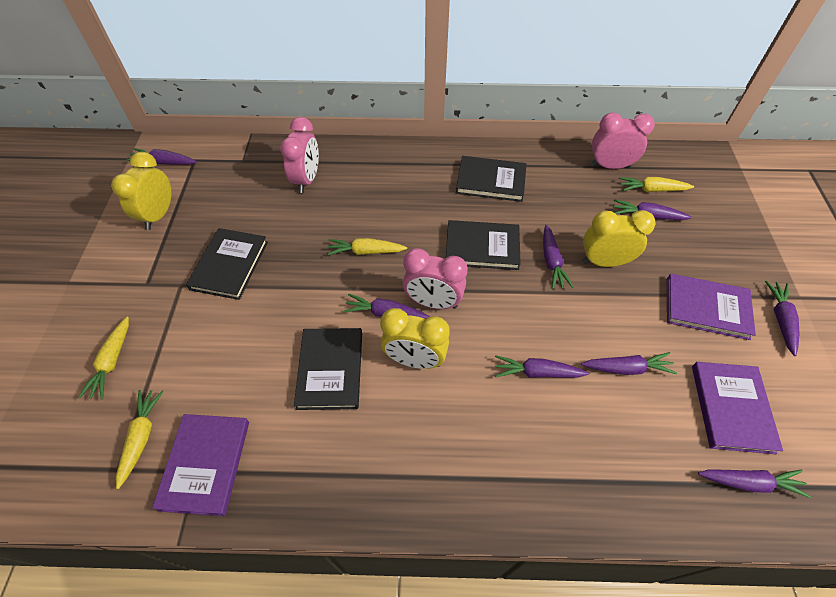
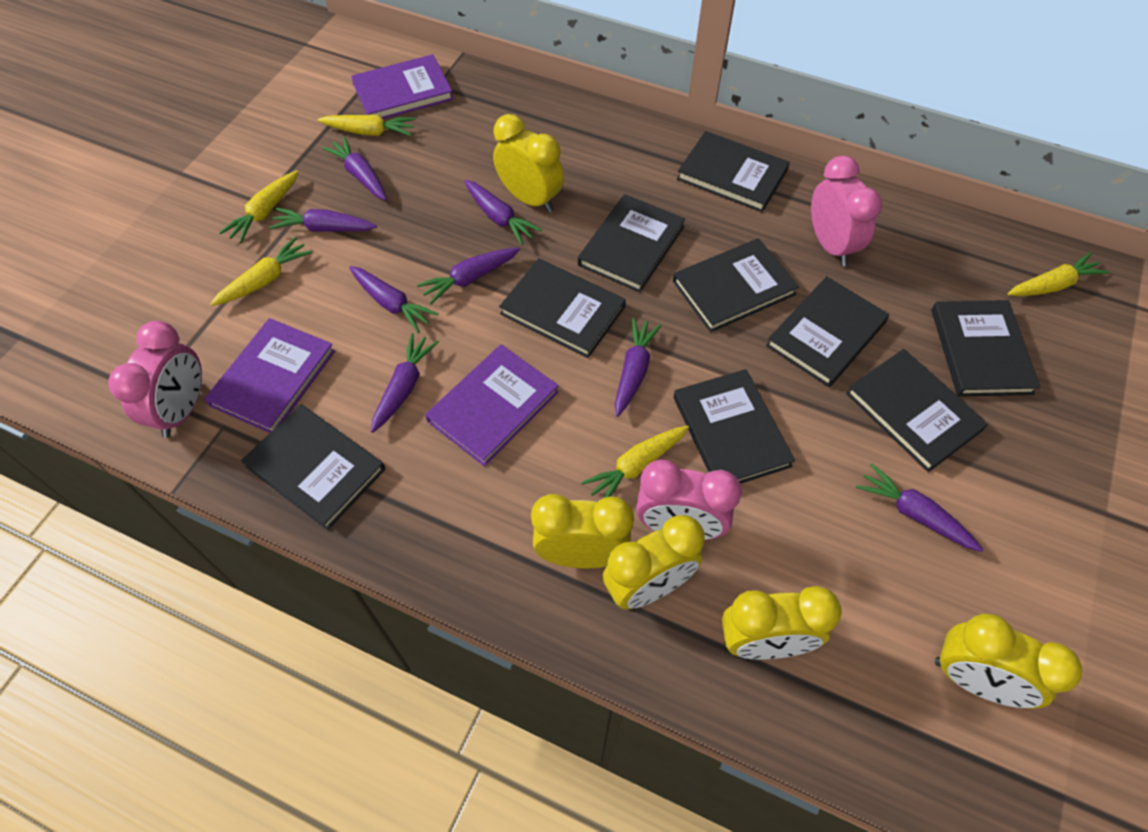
black book: [186,228,268,300] [294,328,362,410] [446,220,521,270] [456,156,526,202] = 4 -> [241,404,385,530] [499,258,626,358] [578,194,685,293] [673,238,799,332] [673,369,795,484] [677,131,790,212] [766,276,889,387] [846,349,988,472] [931,300,1041,397] = 9
yellow carrot: [78,317,129,400] [116,390,164,489] [327,238,407,256] [619,177,694,192] = 4 -> [211,237,313,306] [219,170,299,243] [318,115,416,136] [581,425,689,498] [1007,252,1110,296] = 5
yellow clock: [111,152,171,230] [380,308,450,369] [582,210,655,267] = 3 -> [493,114,564,213] [531,494,634,568] [603,515,705,609] [722,586,842,660] [935,614,1082,709] = 5

